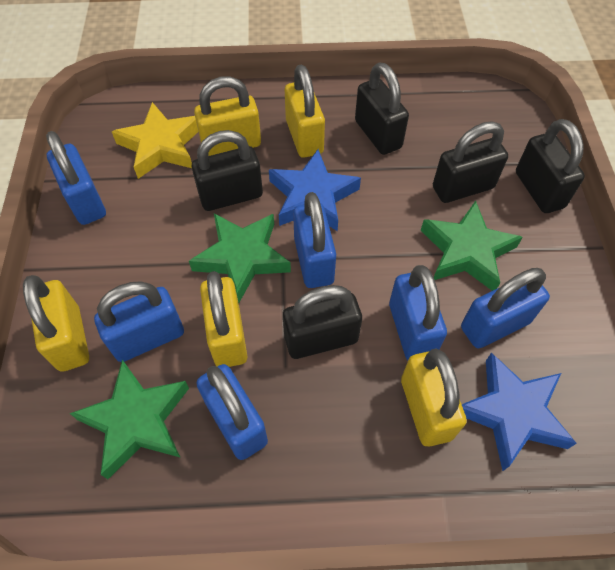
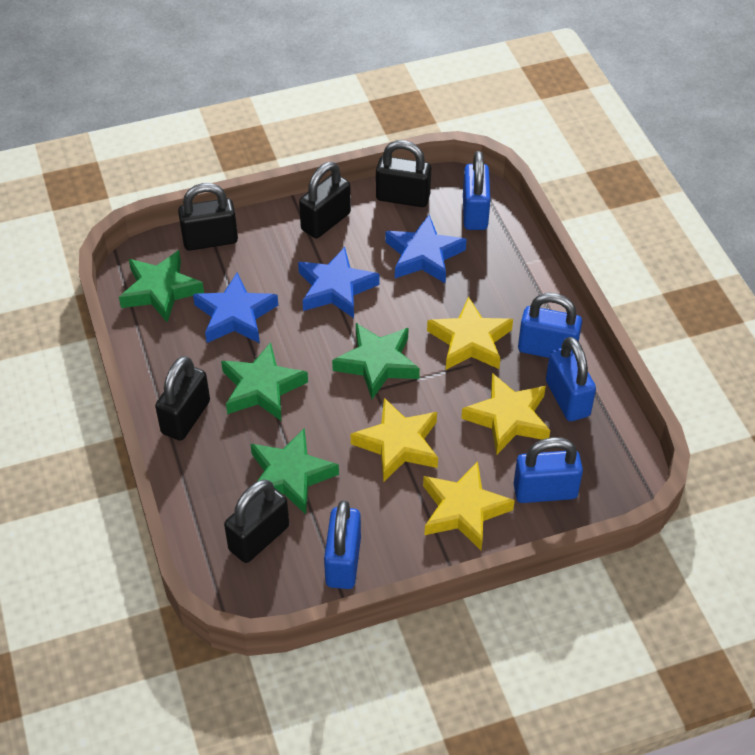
blue padlock: [46,131,106,225] [94,281,184,362] [196,364,268,460] [293,192,336,288] [389,265,447,360] [461,268,550,348] = 6 -> [324,501,361,589] [463,151,491,230] [513,437,583,503] [518,293,582,358] [546,337,596,421] = 5
blue star: [269,149,361,231] [462,352,577,471] = 2 -> [193,272,278,343] [298,247,379,318] [385,215,467,283] = 3
green star: [70,360,189,479] [189,213,291,303] [421,201,523,291] = 3 -> [119,250,204,322] [221,342,308,421] [251,428,339,514] [332,323,420,399] = 4
yellow padlock: [23,275,89,372] [194,76,261,156] [200,271,247,367] [285,65,325,158] [401,348,467,446] = 5 -> none = 0
yellow star: [112,102,198,179] = 1 -> [351,398,438,482] [423,461,515,550] [427,297,513,370] [461,373,550,455] = 4

